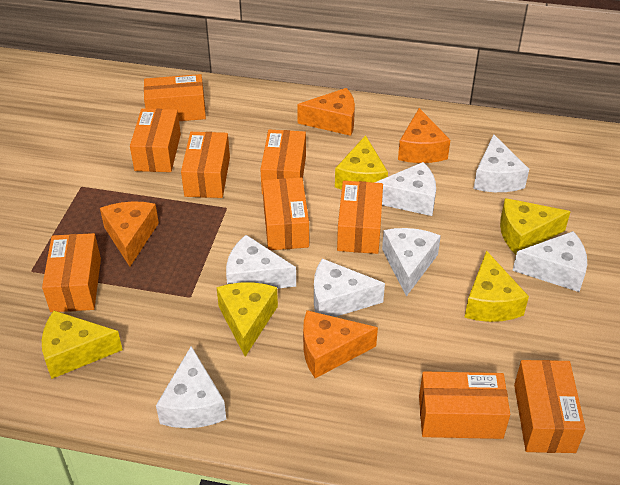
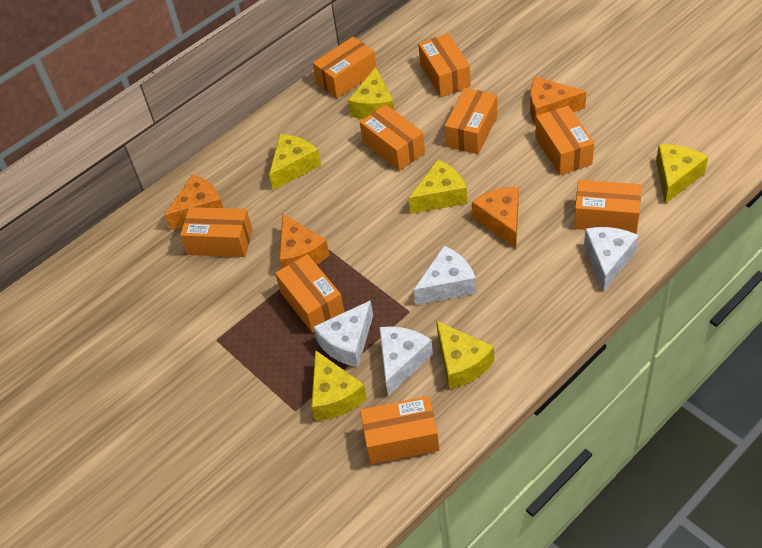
white cheese: [156,346,226,428] [226,235,296,289] [314,258,385,317] [374,162,436,216] [382,228,441,296] [473,134,529,192] [512,231,587,292] = 7 -> [313,300,373,367] [379,326,433,396] [414,246,476,305] [584,227,639,292] = 4
yellow cheese: [42,311,123,379] [216,282,278,357] [335,135,388,190] [464,251,529,322] [500,198,571,255] = 5 -> [269,134,321,190] [311,350,367,421] [348,67,395,119] [409,160,467,214] [436,321,494,389] [656,144,708,204] = 6

